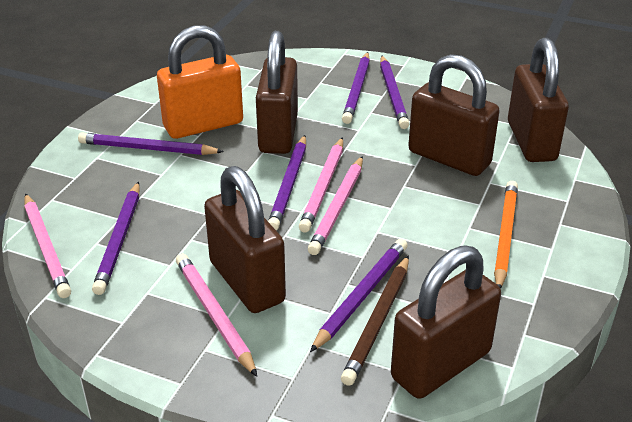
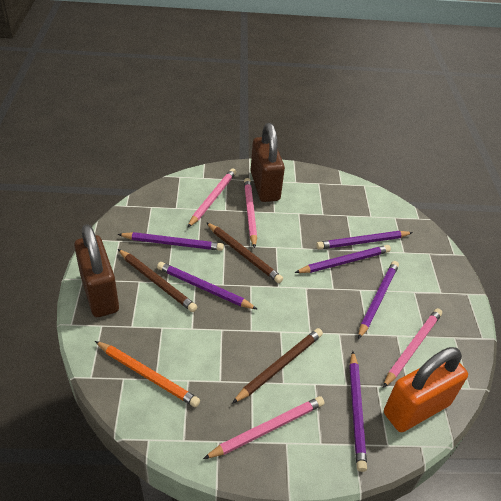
brown padlock: [204,166,286,313] [256,31,298,154] [391,245,501,399] [408,54,500,176] [508,38,569,162] = 5 -> [74,224,119,317] [250,123,285,202] = 2
brown pencil: [341,255,409,386] = 1 -> [118,249,197,312] [206,222,283,283] [232,328,323,404] = 3

